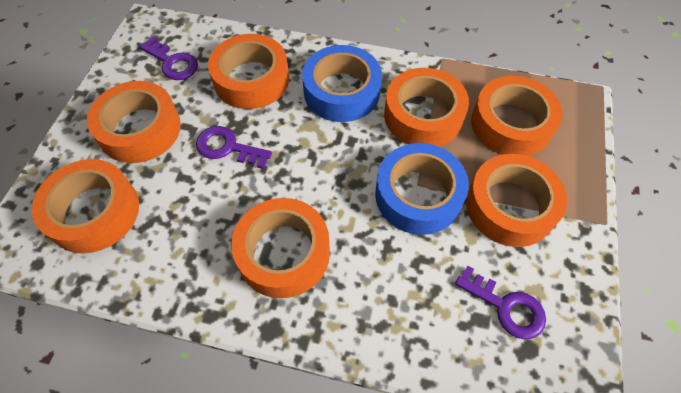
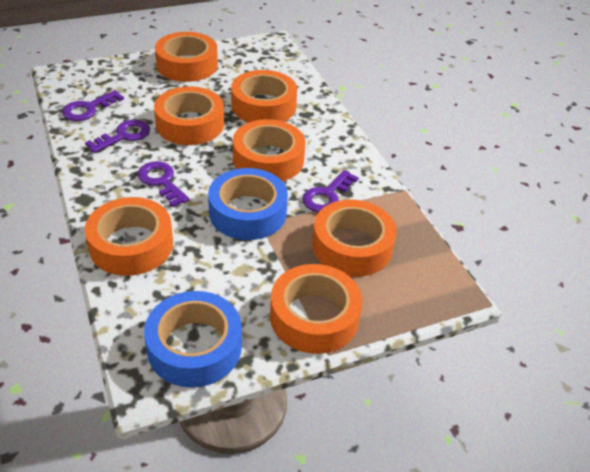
purple key: [139,37,198,80] [196,126,272,169] [455,266,546,340] = 3 -> [62,90,124,121] [85,119,150,153] [137,161,190,207] [302,170,359,212] = 4

